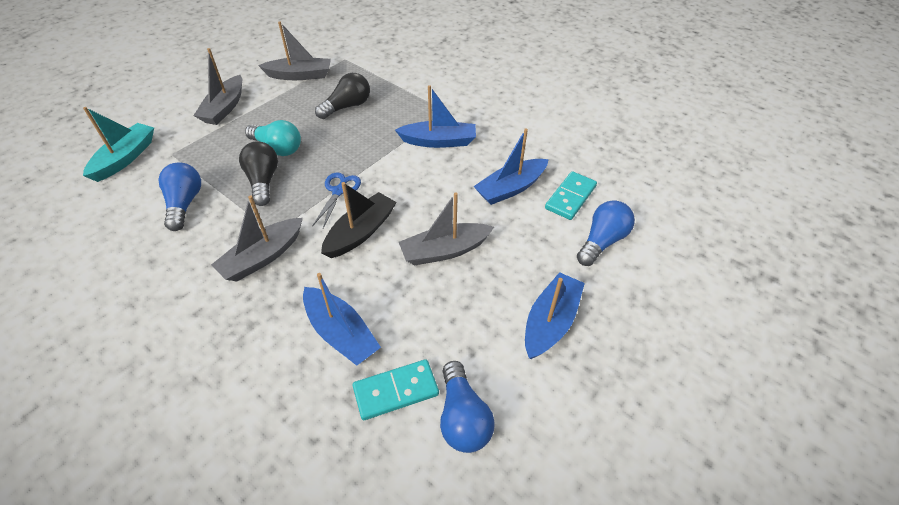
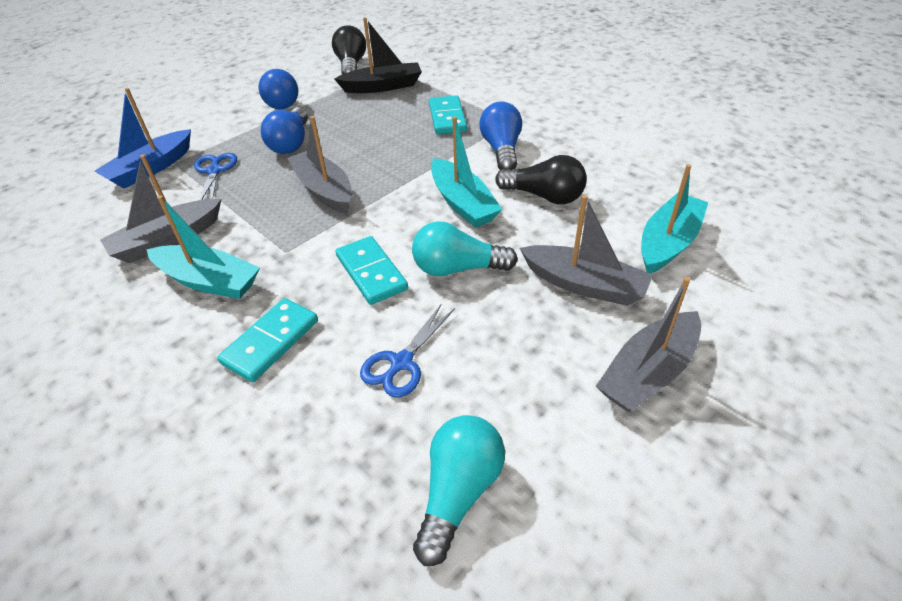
blue boat: [303,273,381,366] [395,85,476,148] [474,128,549,205] [525,272,585,359] = 4 -> [95,88,191,188] = 1
blue scissors: [312,172,361,228] = 1 -> [194,153,237,200] [360,303,455,398] = 2
turquoise boat: [83,107,154,182] = 1 -> [146,195,260,299] [431,116,503,228] [641,164,708,273] = 3
turquoise domino: [353,359,439,420] [545,171,597,220] = 2 -> [217,298,318,382] [336,236,408,305] [429,95,467,134] = 3
turquoise light bulb: [245,120,301,156] = 1 -> [412,221,518,276] [413,415,505,566] = 2

